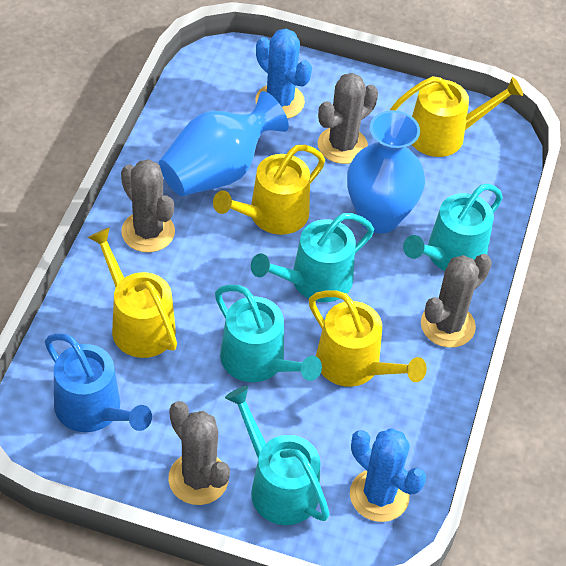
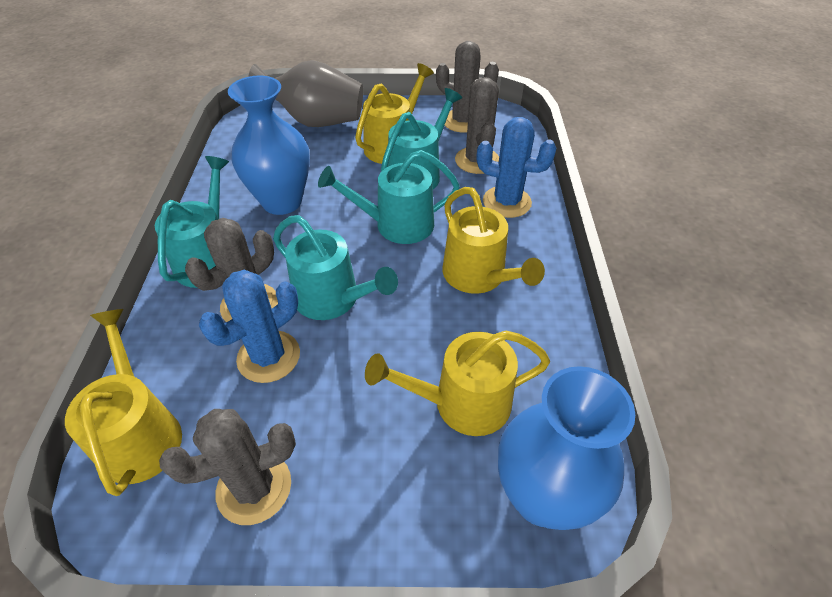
blue watering can: [45,333,152,432] = 1 -> none = 0
grey vase: none = 0 -> [248,60,363,127] = 1

